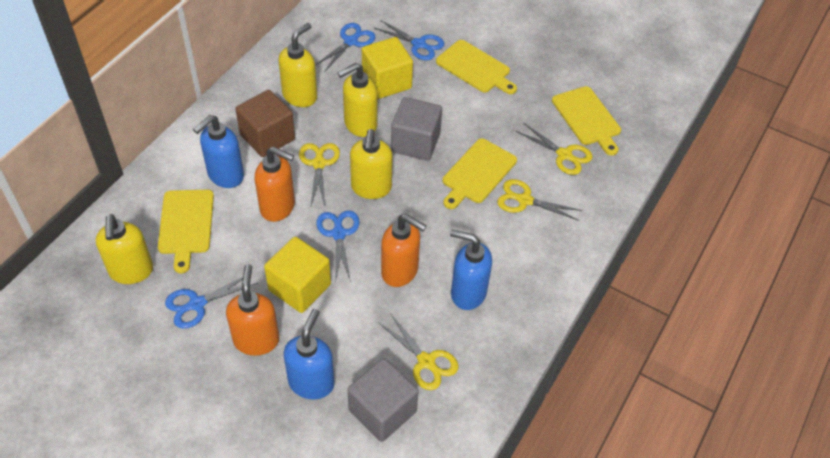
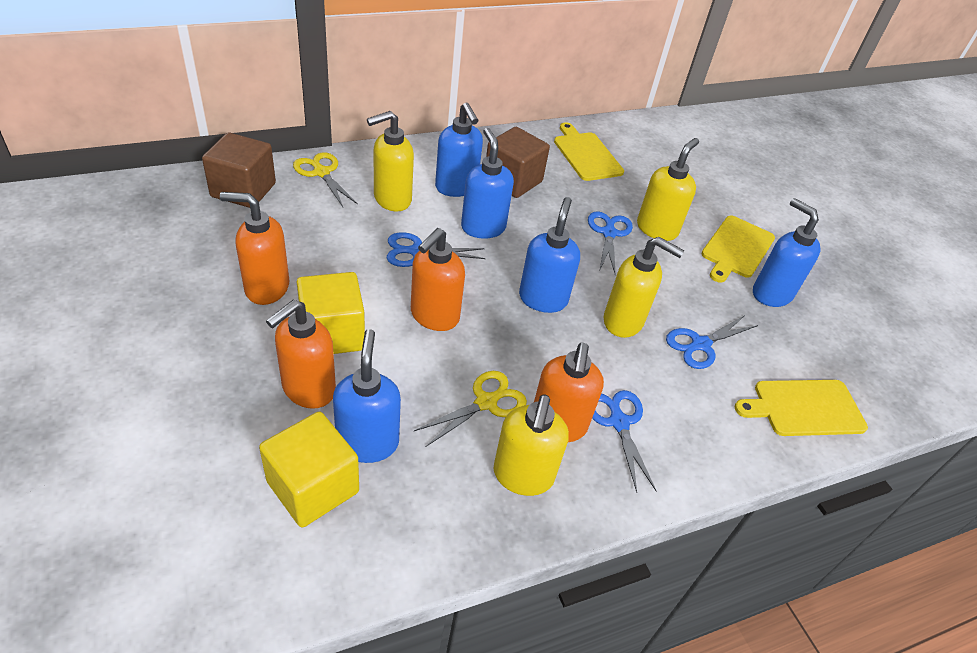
blue soap dispenser: [193,115,244,188] [284,309,335,400] [450,230,492,310] = 3 -> [333,329,401,463] [435,103,483,197] [461,128,514,239] [519,197,580,313] [753,198,820,307] = 5
brown cube: [235,90,295,157] = 1 -> [202,132,276,208] [486,127,550,198] = 2
grey cube: [347,358,419,442] [391,97,442,161] = 2 -> none = 0
orange soap dispenser: [226,264,279,356] [255,147,295,222] [381,214,427,287] = 3 -> [220,192,289,305] [266,300,336,409] [411,228,465,331] [534,343,604,442] = 4
yellow cutting board: [158,190,214,273] [436,40,517,94] [443,139,517,209] [552,86,621,156] = 4 -> [554,122,624,181] [701,216,775,283] [734,380,868,436] = 3
yellow scissors: [299,143,340,206] [378,313,458,390] [497,179,583,221] [516,123,593,175] = 4 -> [293,152,358,207] [414,371,527,447] = 2

